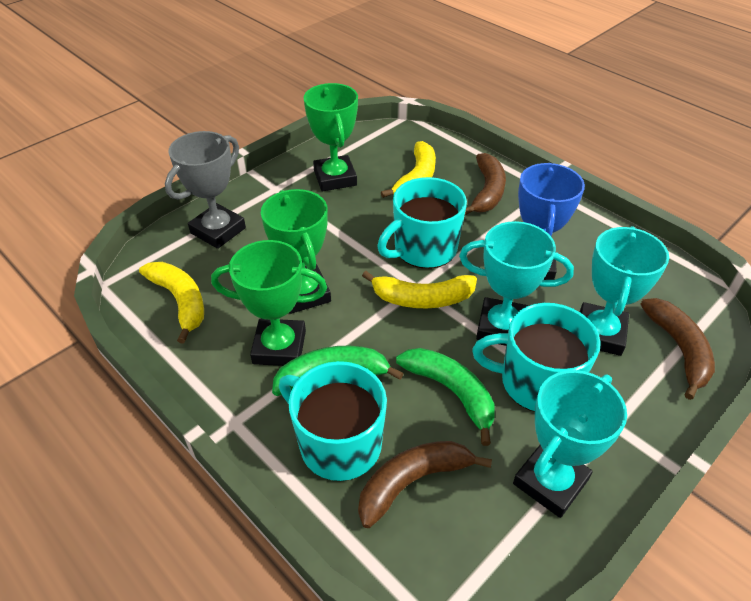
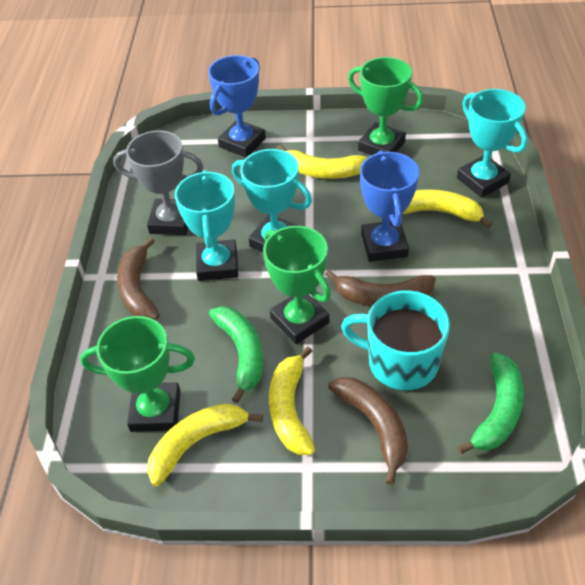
blue trophy: [518,163,585,280] = 1 -> [208,55,266,157] [360,151,419,262] = 2
turquoise mug: [279,361,387,481] [377,177,467,269] [472,303,601,412] = 3 -> [341,290,450,391] = 1
yellow banana: [139,262,204,344] [362,271,477,308] [381,141,436,198] = 3 -> [147,403,263,486] [269,346,315,455] [278,145,368,179] [402,189,492,228] = 4

